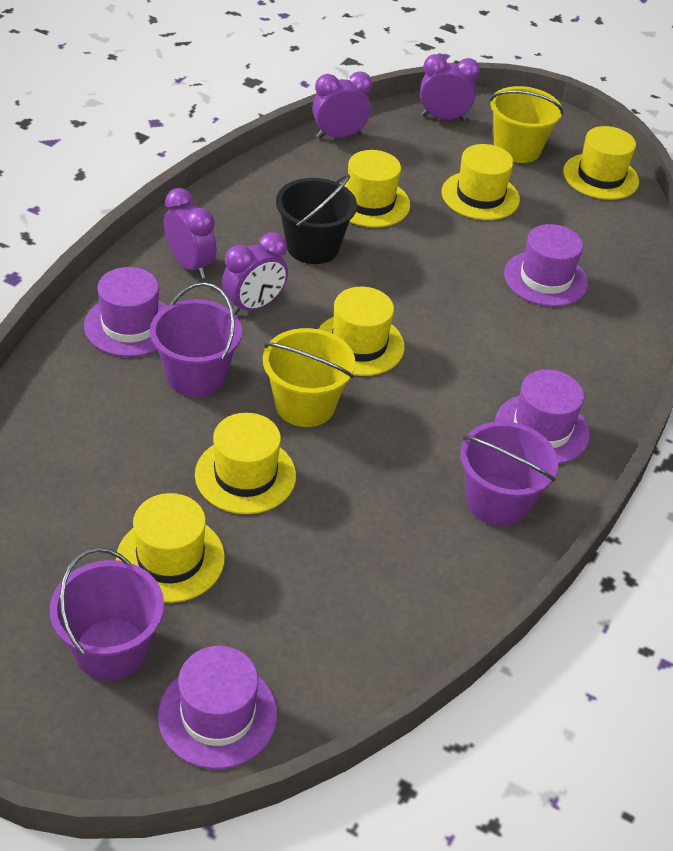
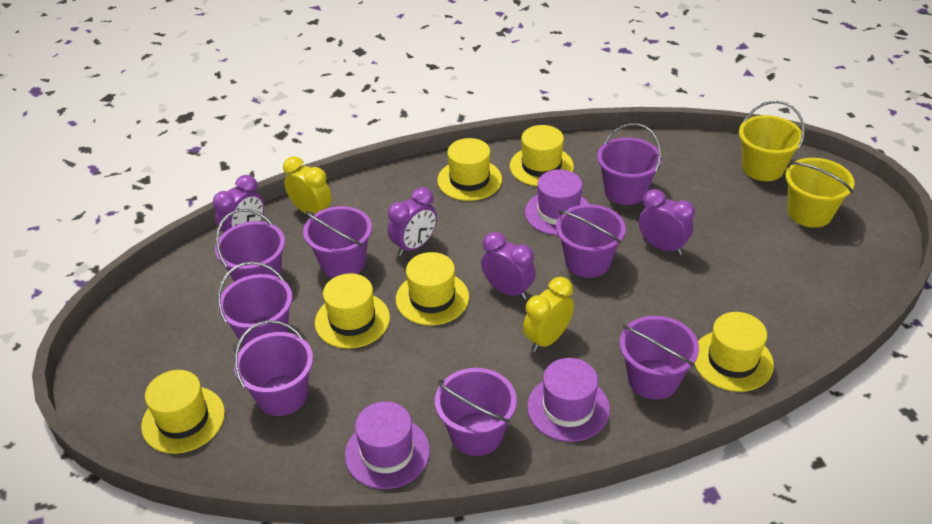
black bucket: [276,174,357,264] = 1 -> none = 0
purple bucket: [50,548,164,681] [150,282,242,397] [460,421,558,526] = 3 -> [215,209,285,282] [218,261,292,346] [234,320,313,416] [303,206,372,278] [435,368,517,456] [556,204,626,278] [597,123,662,205] [620,316,699,400] = 8
purple hat: [84,267,167,357] [158,646,277,769] [495,369,590,464] [504,224,588,307] = 4 -> [345,401,430,489] [525,170,589,235] [527,358,610,442] = 3
yellow clock: none = 0 -> [283,156,332,214] [523,277,574,352] = 2

